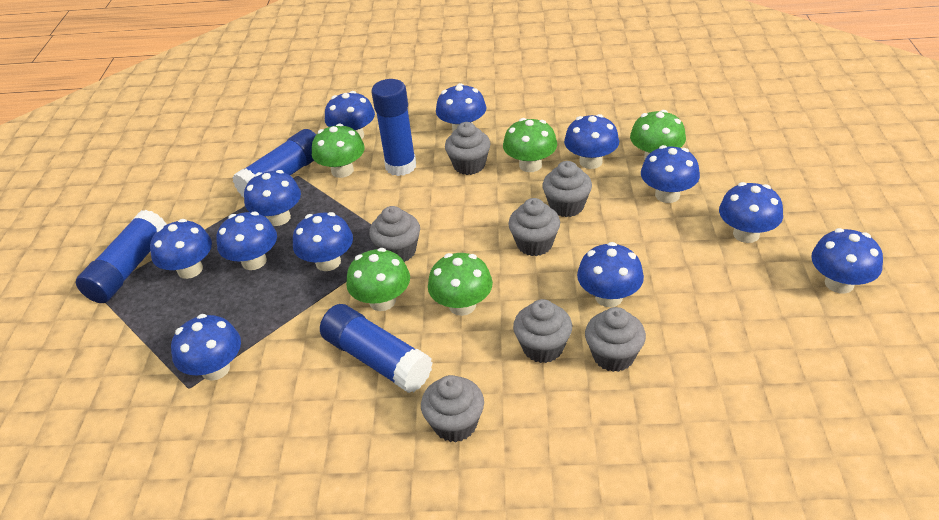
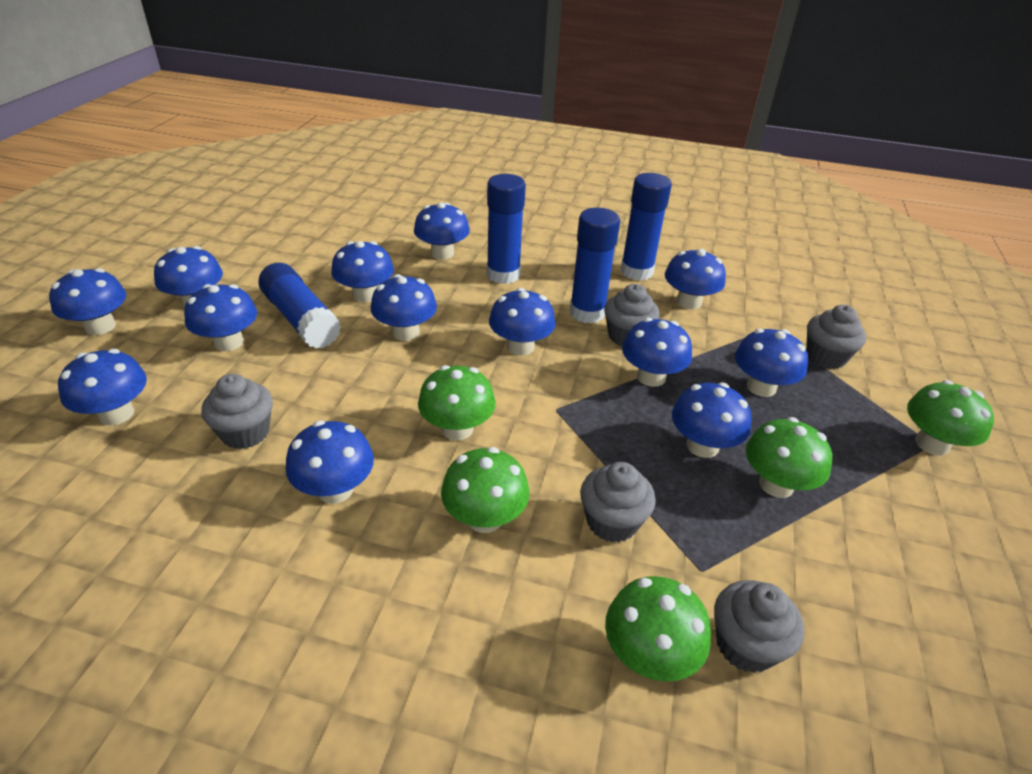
blue mushroom: [150,219,212,279] [171,314,241,381] [216,211,277,270] [244,170,301,226] [293,212,353,271] [325,91,375,139] [436,83,486,131] [564,114,619,169] [577,242,644,307] [641,145,700,203] [719,182,783,243] [811,228,883,293] = 12 -> [49,268,126,335] [58,349,147,426] [154,246,223,308] [184,284,257,351] [286,421,374,504] [331,241,394,302] [371,274,437,341] [414,202,470,260] [489,288,556,355] [622,318,692,387] [665,249,726,309] [672,382,751,458] [735,329,808,397] = 13
grey cupcake: [369,206,420,262] [421,375,484,442] [445,122,491,175] [508,198,560,256] [513,299,572,363] [542,161,592,217] [585,307,646,372] = 7 -> [201,374,273,449] [580,462,656,543] [604,284,660,346] [714,580,804,673] [806,305,866,369] = 5

